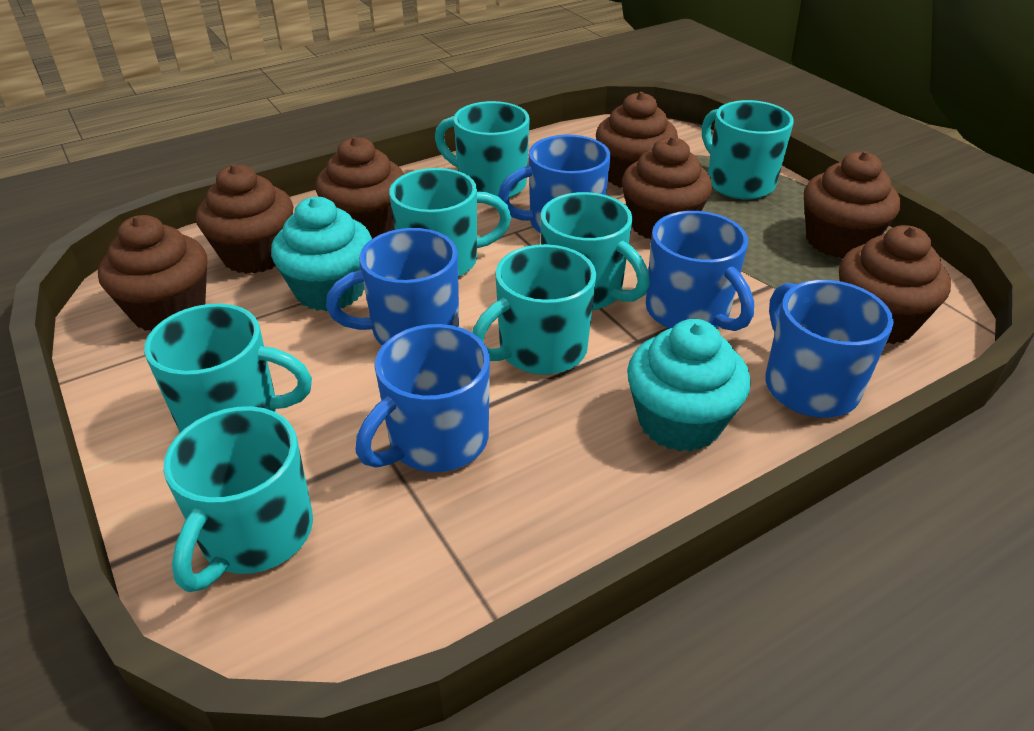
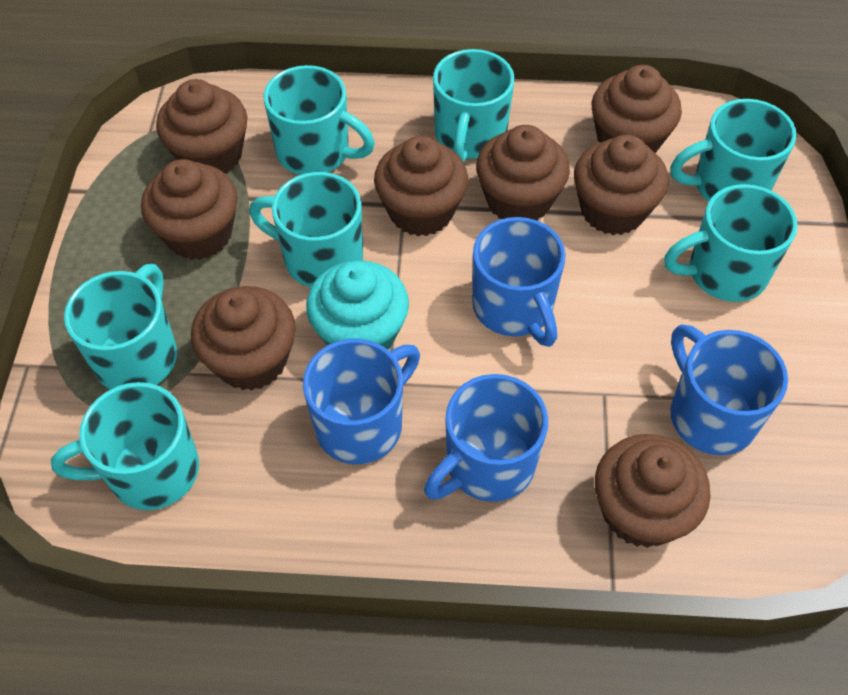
blue mug: [326,228,459,346] [356,324,490,472] [498,135,611,233] [646,211,754,331] [765,280,894,417] = 5 -> [303,339,420,464] [424,374,548,502] [472,217,566,347] [670,325,788,455] = 4
brown cupcake: [98,215,207,331] [196,164,294,274] [315,137,404,239] [596,92,678,188] [622,137,712,239] [804,151,900,258] [839,225,951,344] = 7 -> [141,159,238,260] [156,79,247,174] [191,286,296,391] [374,136,468,236] [476,125,570,221] [574,135,668,235] [591,65,682,153] [595,434,711,548] = 8
turquoise cupcake: [271,197,372,311] [627,319,751,452] = 2 -> [306,260,409,350] = 1

